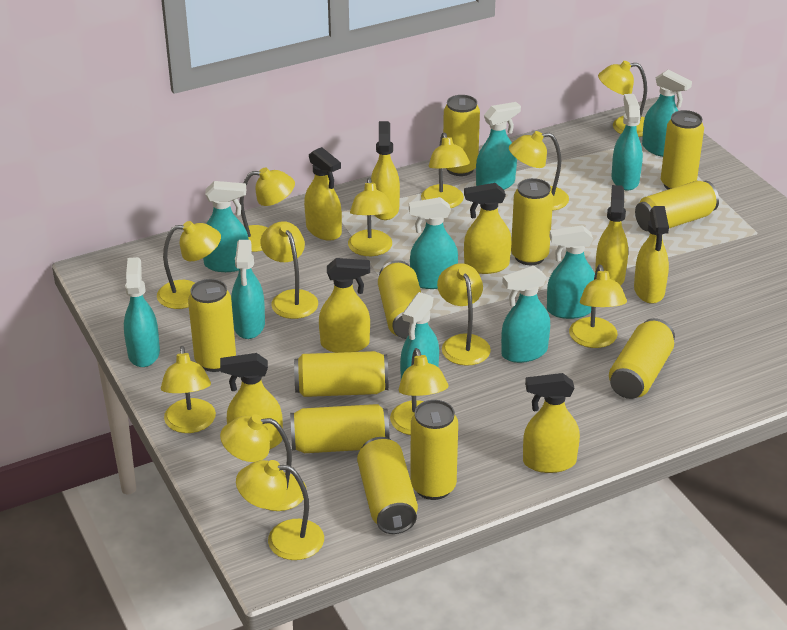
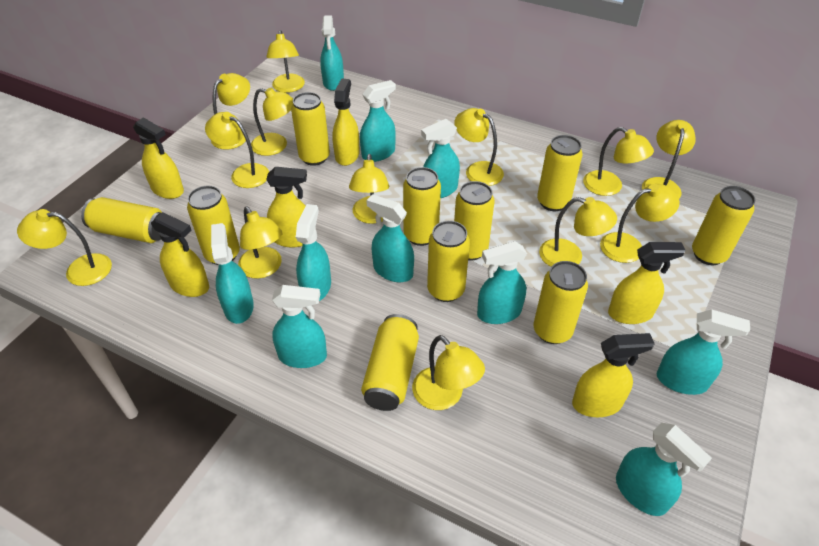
yellow can: [188,279,236,372] [290,404,390,453] [294,351,389,397] [357,437,418,534] [378,260,421,339] [410,400,458,500] [443,95,480,176] [511,178,553,265] [609,318,675,399] [635,181,719,231] [661,110,704,190] = 11 -> [81,197,162,243] [187,186,240,265] [291,92,330,166] [361,314,419,411] [403,167,441,246] [427,221,470,302] [454,181,495,261] [534,261,588,344] [537,135,583,211] [692,186,755,265] = 10
yellow spray bottle: [220,353,283,449] [304,147,342,241] [319,258,370,353] [371,121,400,220] [464,183,511,274] [523,373,580,473] [595,185,628,286] [634,206,669,304] = 8 -> [133,117,184,199] [151,212,209,297] [266,167,307,248] [332,78,360,166] [572,333,655,417] [608,242,686,324] = 6

